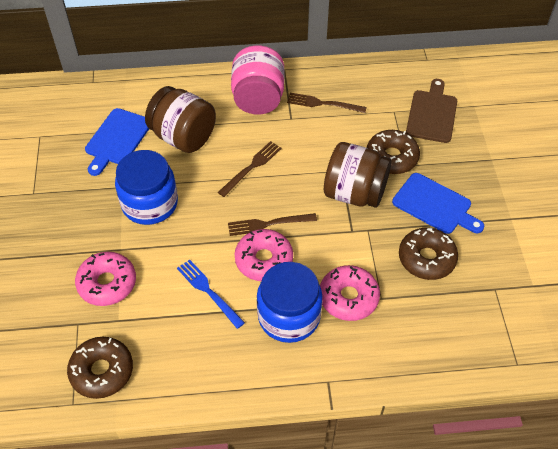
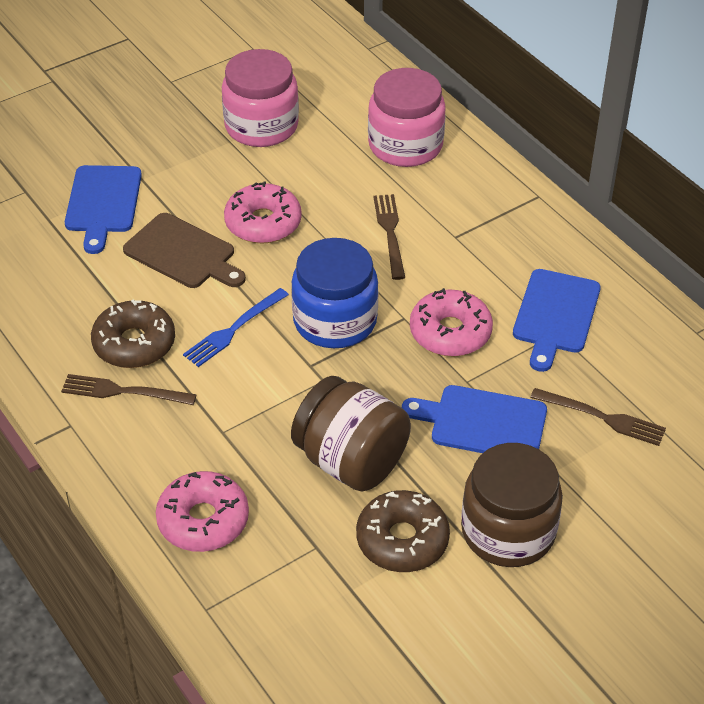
blue cutting board: [85,108,149,176] [392,173,485,234] = 2 -> [65,165,142,254] [402,385,547,453] [513,269,601,372] = 3
blue jar: [115,150,178,225] [257,262,322,343] = 2 -> [291,238,378,348] = 1
brown donut: [67,337,133,399] [367,130,420,174] [399,228,458,280] = 3 -> [91,300,175,368] [356,490,450,572] = 2
pink jar: [231,46,284,114] = 1 -> [222,49,299,147] [368,68,446,167] = 2

